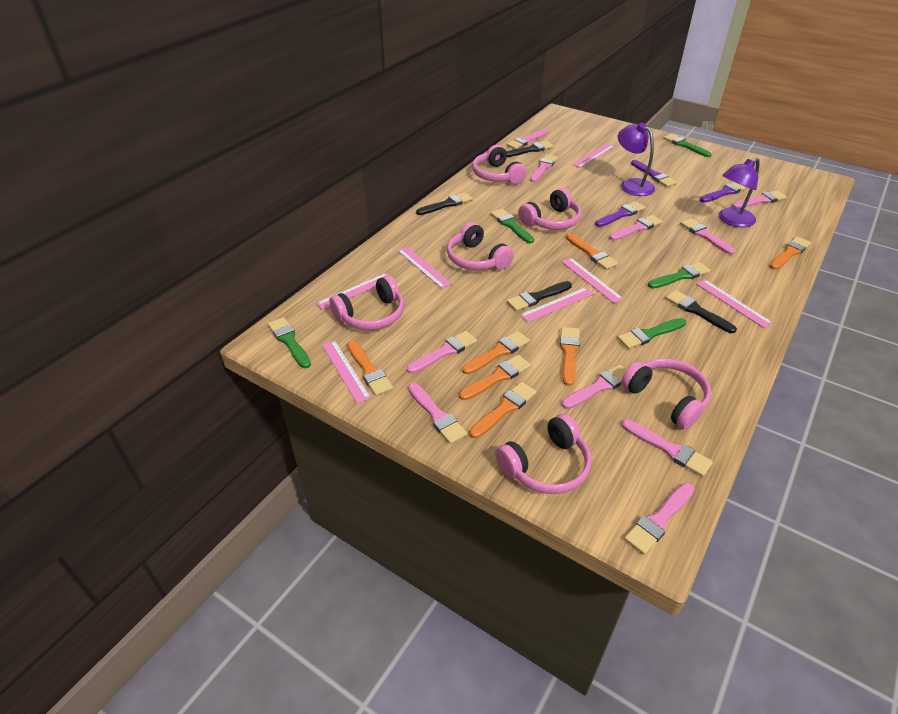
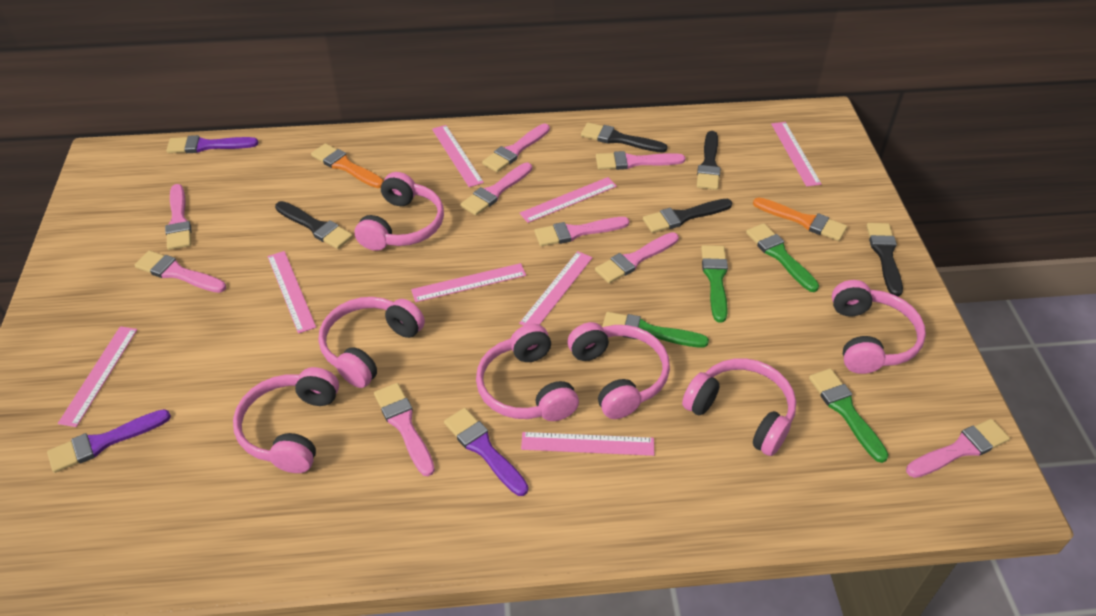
black brush: [416,192,473,215] [506,141,554,157] [507,281,572,311] [665,290,737,333] = 4 -> [275,201,353,249] [581,123,668,153] [643,199,732,233] [697,131,721,190] [867,223,903,297] = 5
green brush: [268,317,311,368] [491,209,534,243] [617,318,686,349] [648,262,710,289] [664,134,712,157] = 5 -> [602,312,709,347] [701,245,728,322] [746,223,819,292] [809,369,889,463] = 4
orange brush: [347,340,393,396] [459,355,531,400] [462,331,530,374] [469,382,537,438] [560,327,580,386] [566,233,618,270] [769,237,811,270] = 7 -> [311,143,384,188] [753,197,847,241] = 2
pink brush: [407,331,477,374] [408,383,468,444] [507,130,548,149] [530,154,558,182] [562,364,627,409] [609,215,663,241] [622,419,713,477] [624,483,694,555] [680,218,735,255] [732,190,787,208] = 10 -> [135,251,226,293] [165,184,191,250] [374,383,435,476] [460,163,532,215] [482,124,550,172] [534,217,629,246] [595,232,679,283] [596,151,685,170] [906,419,1010,478] = 9
pink headphones: [329,275,404,330] [447,222,514,270] [472,145,527,184] [495,414,592,494] [518,188,581,230] [621,358,711,430] = 6 -> [233,367,339,473] [319,297,425,388] [355,172,444,251] [476,324,579,421] [568,322,670,419] [682,358,796,456] [832,280,926,374] = 7
pink ruler: [316,273,388,310] [322,340,371,404] [398,247,452,288] [520,287,594,322] [561,258,624,303] [572,143,614,168] [696,279,773,328] = 7 -> [58,326,138,427] [268,251,316,334] [411,263,526,302] [432,125,484,187] [519,251,593,326] [520,177,617,223] [521,432,654,456] [771,122,821,187] = 8
purple lamp: [618,123,655,196] [719,158,760,227] = 2 -> none = 0

